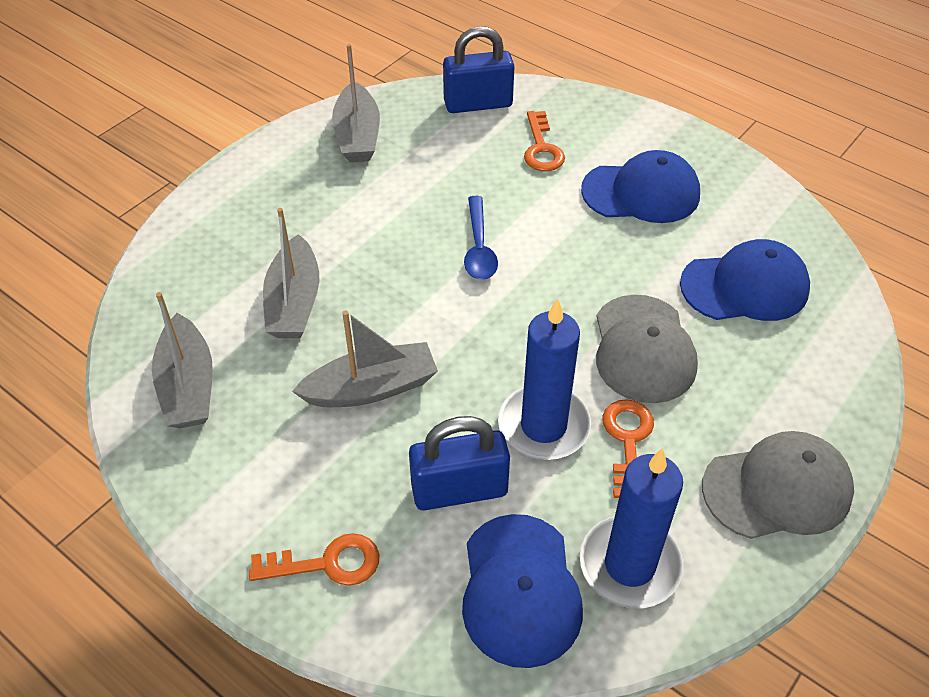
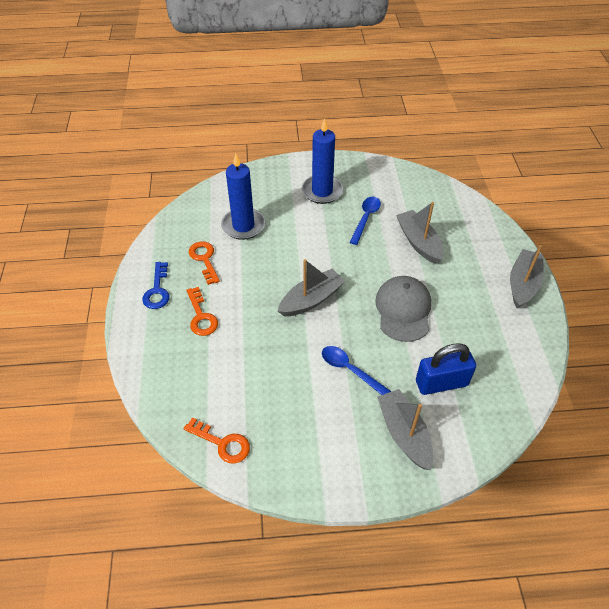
blue cap: [462,514,583,668] [581,150,700,223] [680,239,810,321] = 3 -> none = 0
blue key: none = 0 -> [142,262,170,309] = 1
blue padlock: [409,416,510,511] [443,26,515,113] = 2 -> [416,343,476,395] = 1
blue spoon: [464,196,498,280] = 1 -> [322,346,391,395] [350,196,381,245] = 2
grey cap: [596,295,698,403] [702,431,854,539] = 2 -> [375,276,431,342] = 1

